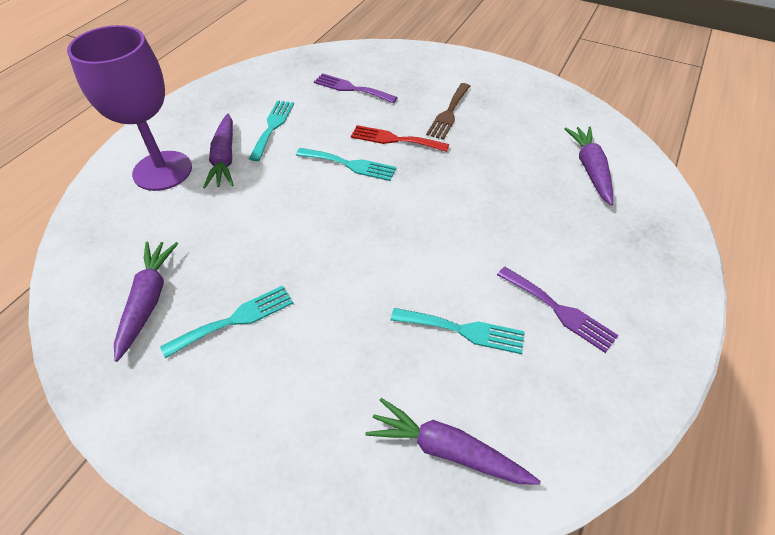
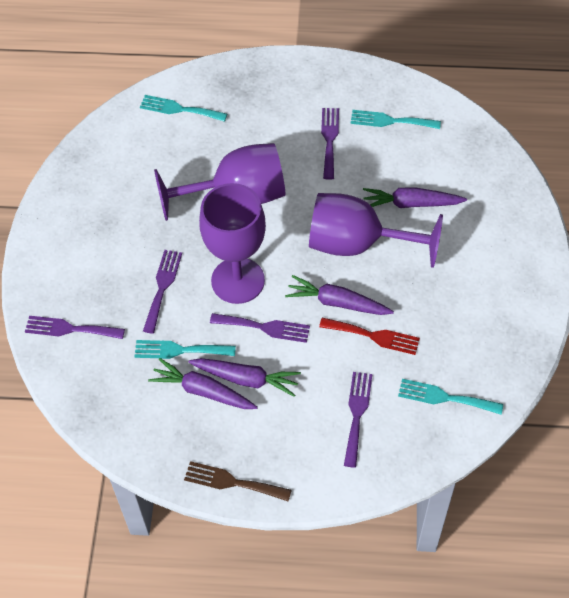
purple fork: [314,73,398,103] [497,267,619,353] = 2 -> [25,316,125,339] [143,250,182,334] [210,313,310,343] [321,108,339,180] [344,372,373,468] = 5
purple goblet: [67,25,192,191] = 1 -> [154,143,285,221] [199,183,266,304] [309,193,443,268] = 3

